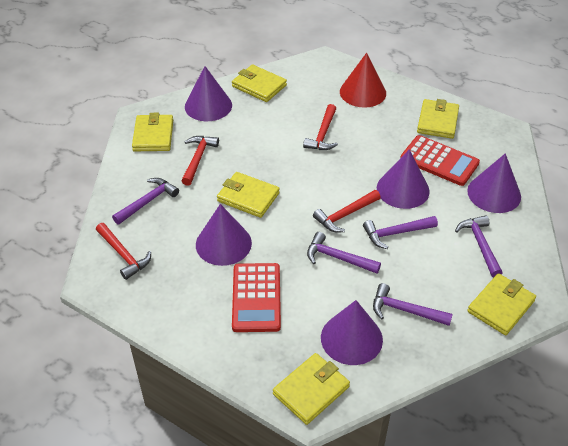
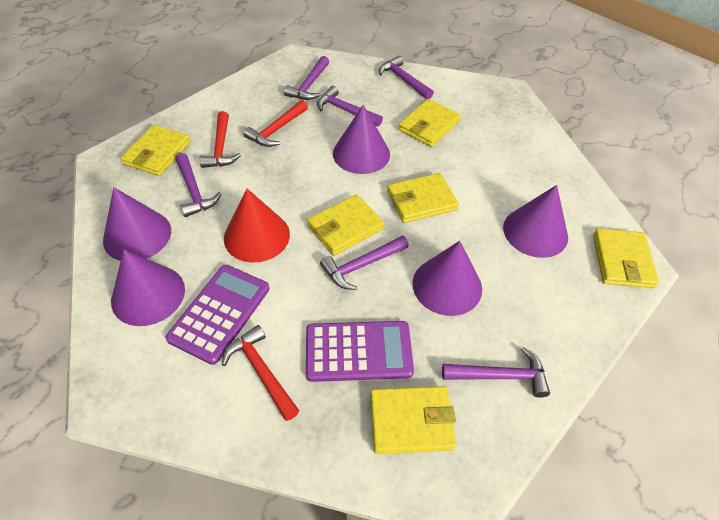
purple calculator: none = 0 -> [165,265,270,365] [306,321,414,382] = 2
purple hammer: [112,178,179,225] [307,232,381,274] [363,216,438,249] [373,283,453,326] [455,215,503,277] = 5 -> [176,153,221,217] [284,56,329,100] [317,86,383,127] [320,236,409,290] [379,56,434,99] [442,347,550,398] = 6
red calculator: [232,263,281,332] [401,135,480,186] = 2 -> none = 0
red hammer: [96,223,151,280] [182,136,219,186] [303,104,338,150] [313,190,381,232] = 4 -> [199,111,241,168] [222,325,299,421] [244,100,308,147] = 3

